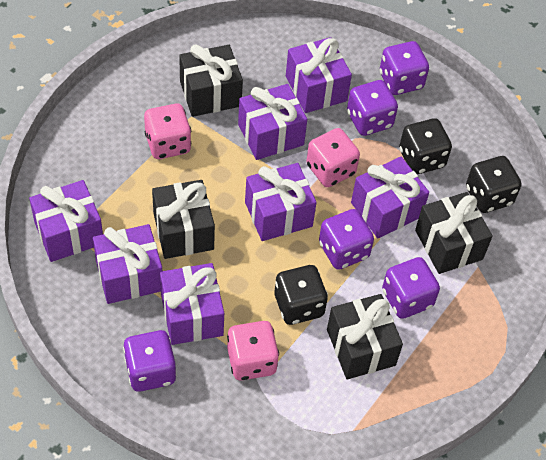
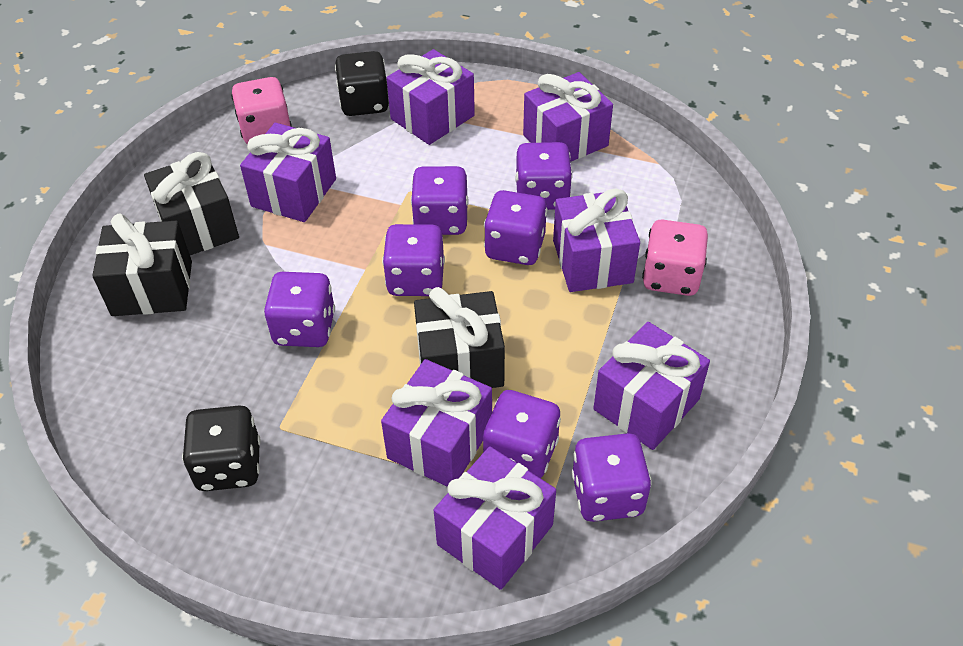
black dice: [274,265,328,325] [399,118,452,174] [466,156,522,213] = 3 -> [182,405,261,491] [335,51,389,116] = 2
black gift: [152,180,215,259] [179,44,243,117] [327,294,403,379] [415,192,492,274] = 4 -> [92,213,192,316] [144,152,239,255] [414,287,505,388] = 3
pink dice: [144,104,191,159] [227,321,279,381] [306,128,360,187] = 3 -> [231,77,292,144] [642,220,708,296] = 2
purple dice: [123,330,177,392] [319,209,374,270] [347,80,398,136] [380,41,429,95] [382,257,440,319] = 5 -> [264,272,335,347] [382,224,445,296] [411,166,469,235] [483,390,561,478] [484,190,547,265] [515,142,573,210] [572,433,652,522] = 7

